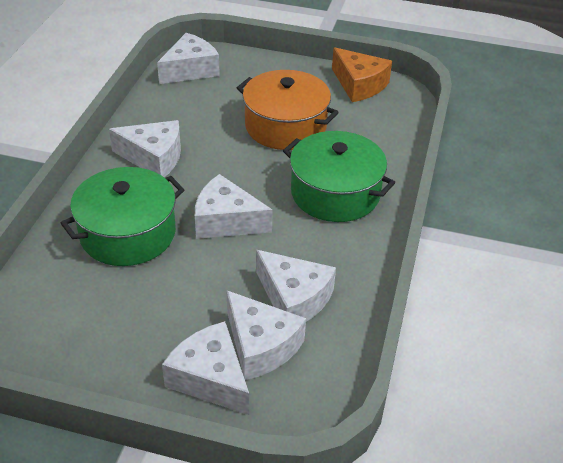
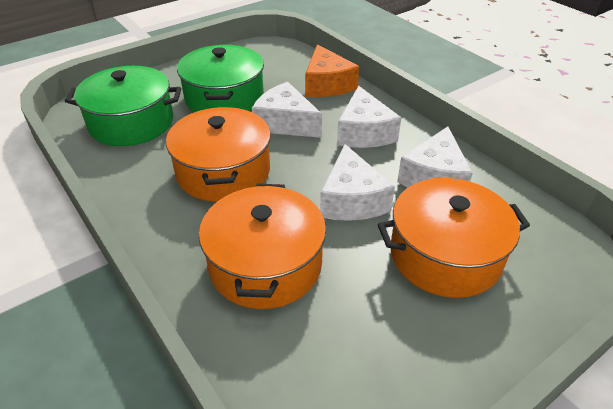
orange pot: [237,70,339,150] = 1 -> [166,107,271,202] [199,184,326,309] [378,178,530,298] = 3
white cheese: [109,120,181,177] [157,33,220,84] [162,321,249,415] [195,174,273,239] [226,290,306,380] [256,250,336,322] = 6 -> [252,82,322,138] [320,144,395,221] [337,86,401,148] [397,126,473,187] = 4

